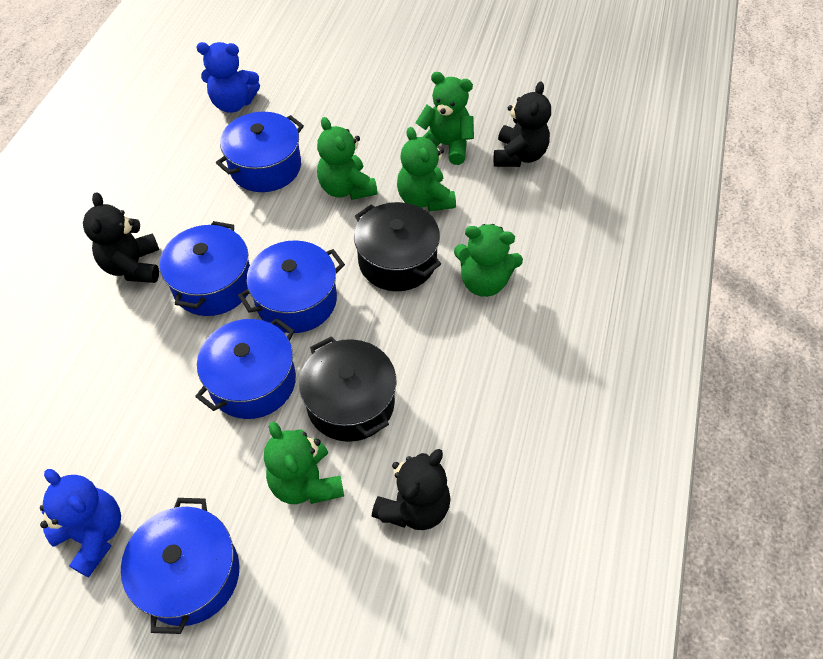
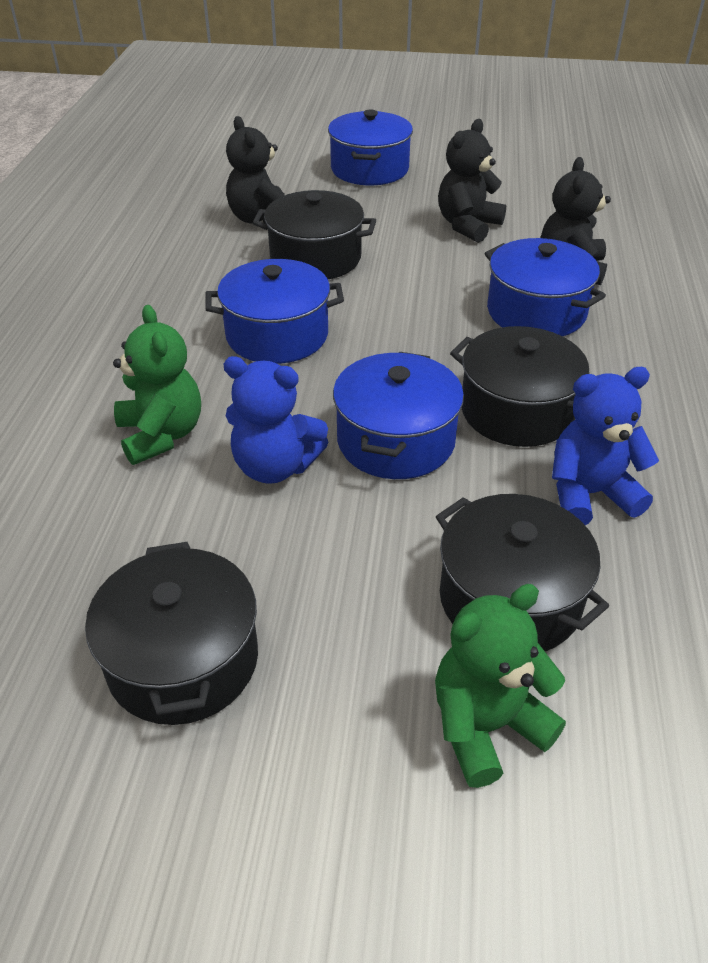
black pot: [299,336,397,442] [354,202,441,291] = 2 -> [85,542,258,725] [252,190,376,279] [436,494,609,651] [450,326,589,447] = 4
blue pot: [121,498,240,634] [159,221,250,316] [195,318,296,419] [216,112,304,192] [238,240,345,333] = 5 -> [205,259,344,364] [328,110,413,185] [333,352,464,479] [484,238,606,336] = 4
green teddy bear: [264,422,344,504] [317,117,378,200] [397,127,456,211] [415,72,474,165] [454,224,523,297] = 5 -> [113,305,201,465] [435,584,566,788] = 2

